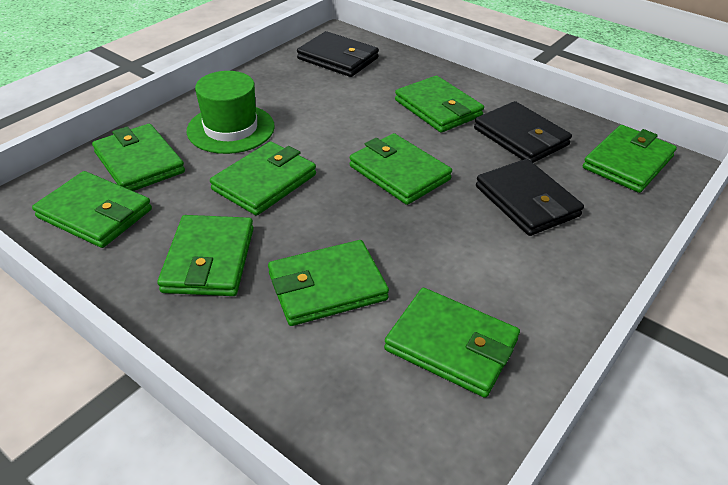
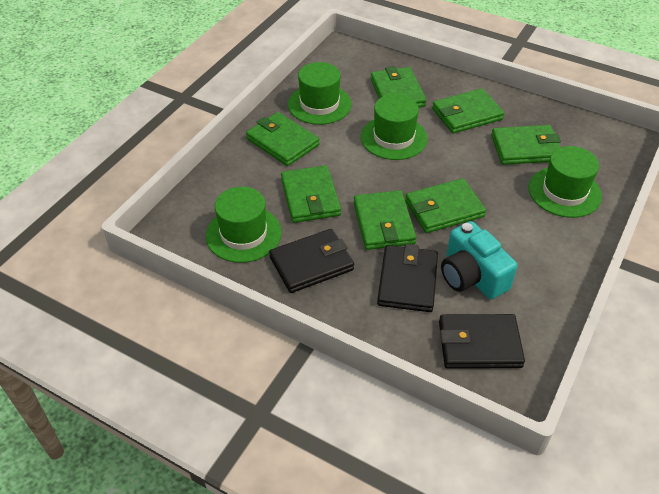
green hat: [187,71,275,154] = 1 -> [206,187,282,263] [288,62,352,125] [361,94,428,160] [528,146,602,218] = 4
green wallet: [32,171,152,248] [92,124,185,191] [157,215,254,296] [210,141,316,216] [268,240,389,326] [350,133,452,205] [384,288,520,398] [395,76,484,133] [583,125,677,193] = 9 -> [246,112,319,166] [281,165,341,223] [354,190,416,250] [371,66,426,107] [405,178,486,233] [432,88,504,133] [491,125,561,165] = 7
turquoise camera: none = 0 -> [441,221,517,299] = 1

